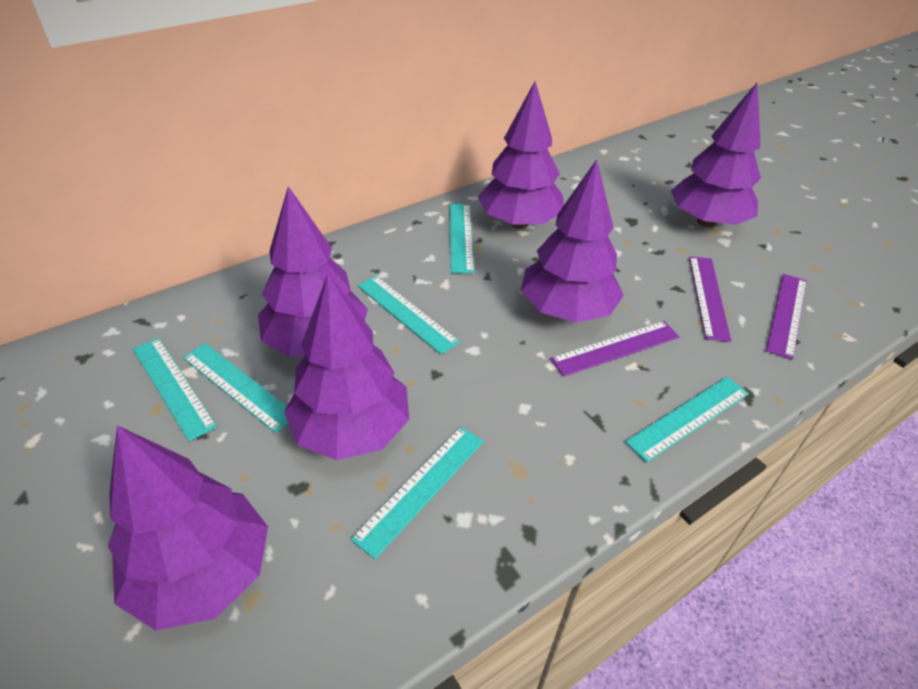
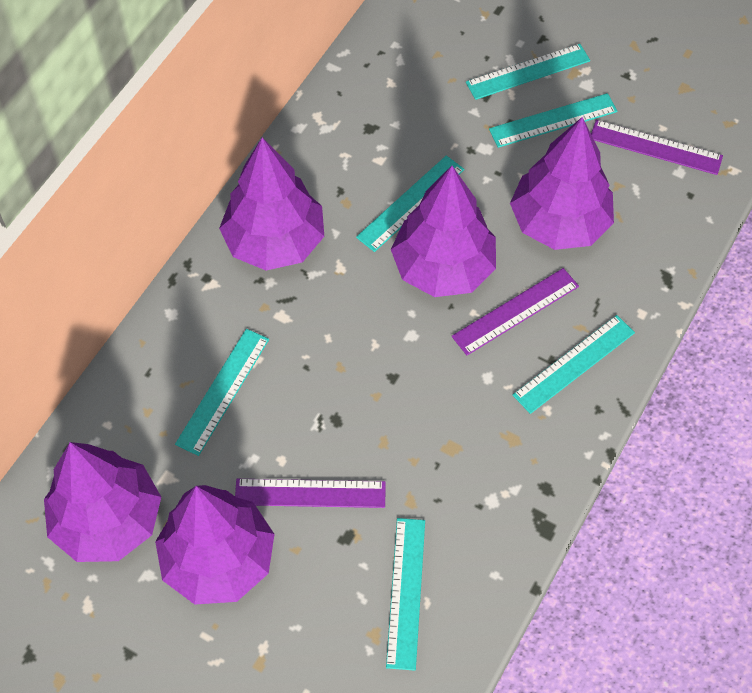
purple tree: [108,425,268,631] [258,186,368,357] [284,274,409,460] [478,81,564,228] [521,159,624,323] [671,83,761,227] = 6 -> [44,442,161,562] [155,485,274,604] [219,137,324,271] [391,166,496,297] [510,117,614,250] = 5

